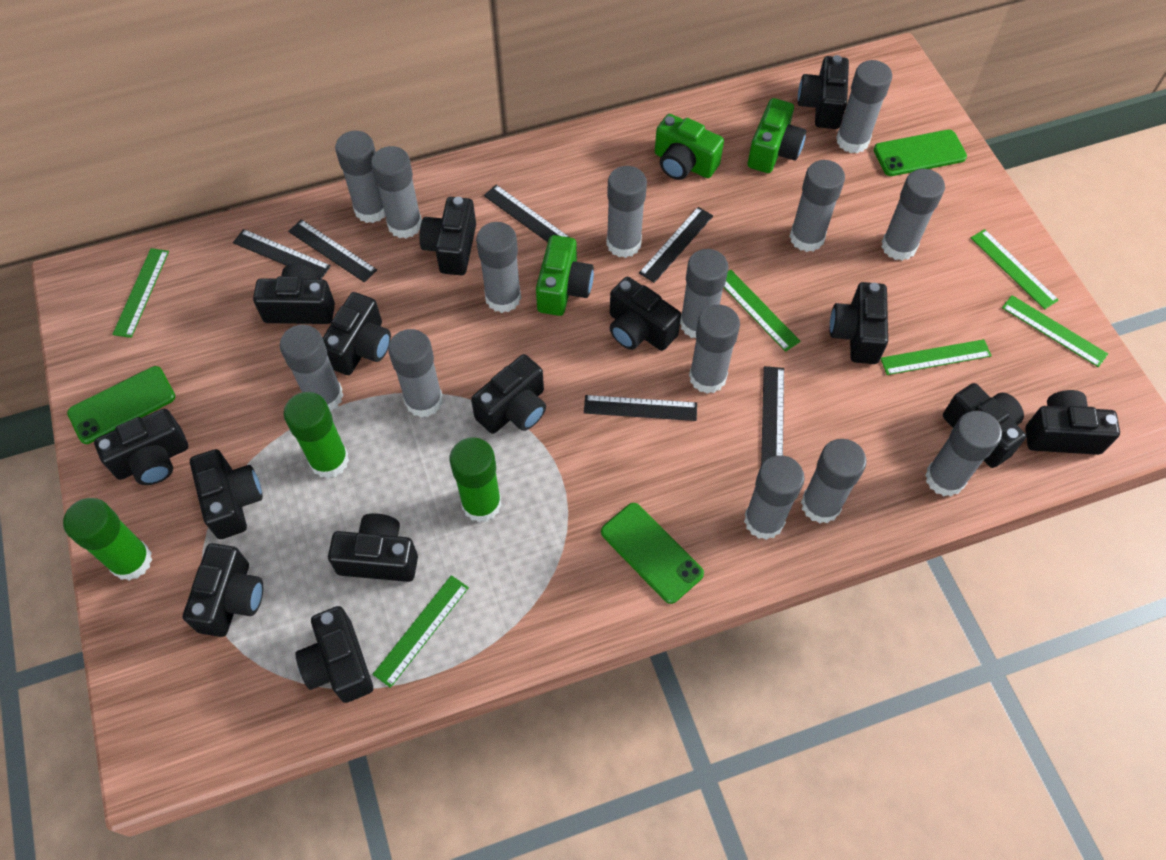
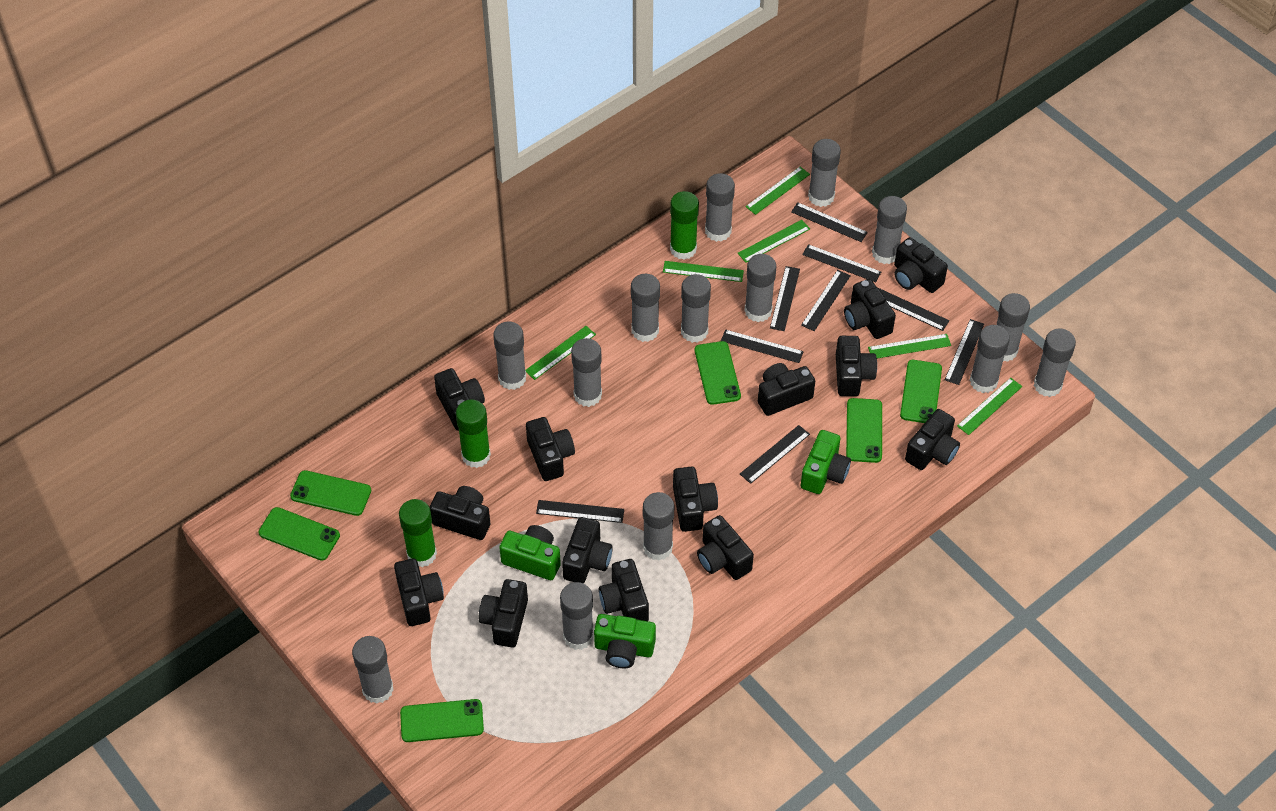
black ruler: [233,229,331,279] [288,219,377,283] [484,185,569,242] [584,395,697,421] [639,207,713,283] [761,366,784,465] = 6 -> [536,500,624,523] [721,329,804,363] [740,425,810,484] [770,266,800,331] [791,202,868,242] [801,270,851,331] [802,244,881,282] [877,287,949,331] [945,319,984,385] = 9
green phone: [67,366,175,444] [601,503,704,604] [873,130,967,176] = 3 -> [258,507,340,561] [290,470,371,516] [400,699,484,742] [695,341,741,405] [846,398,882,463] [900,360,942,423] = 6

